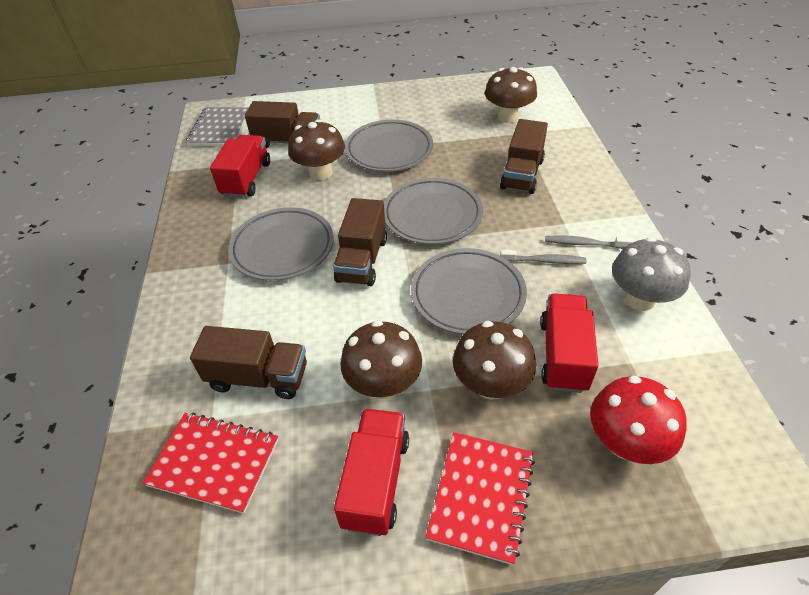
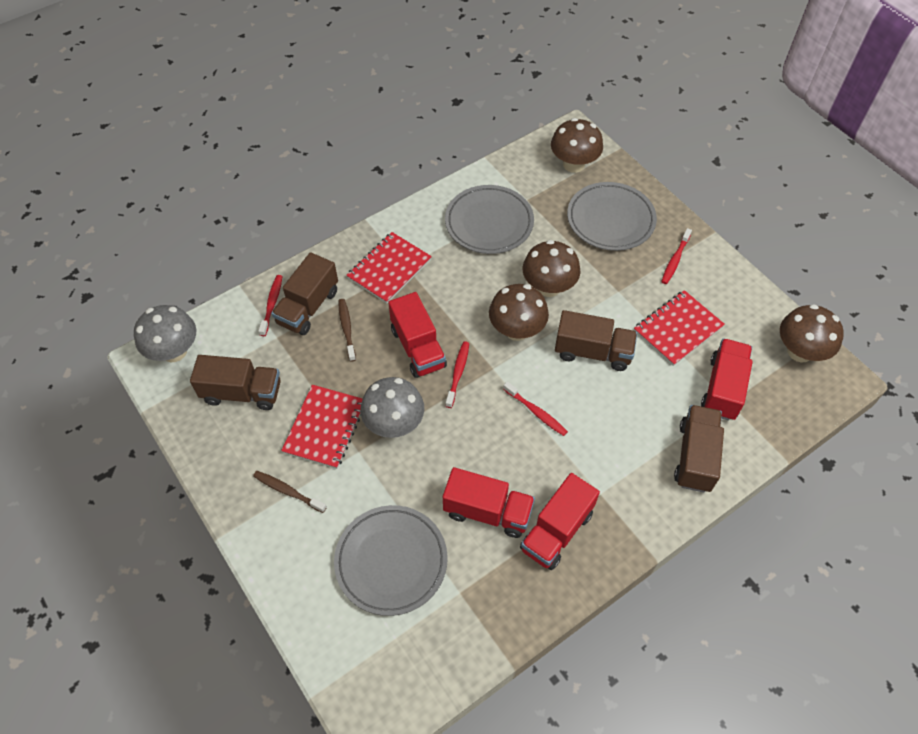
brown toothbrush: none = 0 -> [253,471,327,513] [338,299,356,362] = 2
grey mushroom: [612,237,691,311] = 1 -> [134,305,196,362] [360,377,425,438] = 2
grey notebook: [186,107,248,146] = 1 -> none = 0
grey plate: [228,207,334,281] [345,120,433,172] [384,178,483,245] [411,248,527,335] = 4 -> [334,505,448,616] [445,185,534,254] [567,182,657,251] = 3
grey toothbrush: [500,250,587,264] [545,235,632,249] = 2 -> none = 0
red mushroom: [590,376,687,464] = 1 -> none = 0
red notebook: [143,412,278,514] [425,432,535,565] = 2 -> [281,385,362,469] [346,232,432,304] [634,290,725,366] = 3
red toothbrush: none = 0 -> [259,275,282,336] [446,341,469,408] [503,381,568,436] [661,228,692,284] = 4
red truck: [210,135,270,198] [334,409,409,536] [540,294,599,393] = 3 -> [388,292,447,378] [443,467,535,538] [520,473,600,570] [701,338,753,421] = 4

